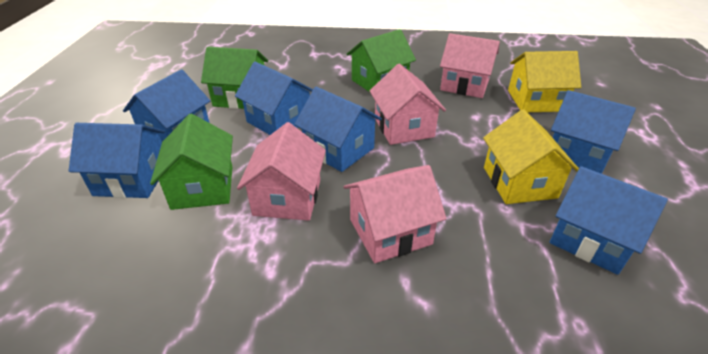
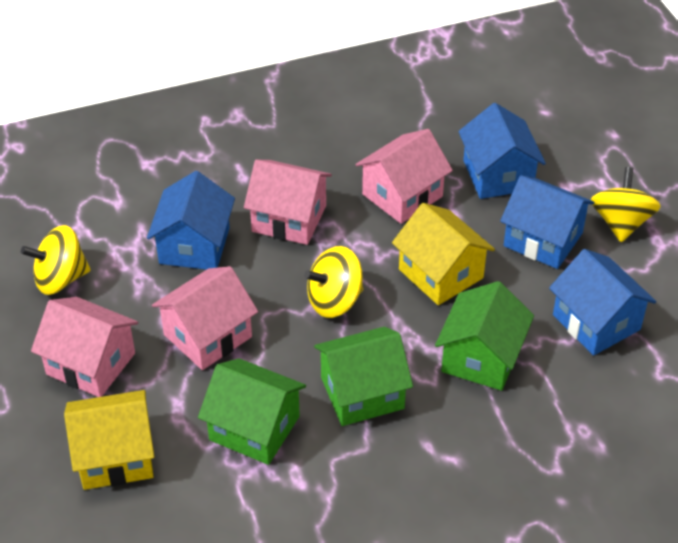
blue house: [69,123,165,198] [123,69,210,142] [235,62,313,135] [294,87,382,172] [550,166,668,275] [551,90,636,174] = 6 -> [147,171,235,270] [458,103,546,199] [500,175,595,269] [549,249,656,356] = 4
yellow spinning top: none = 0 -> [21,225,91,295] [304,246,363,318] [590,167,661,242] = 3

